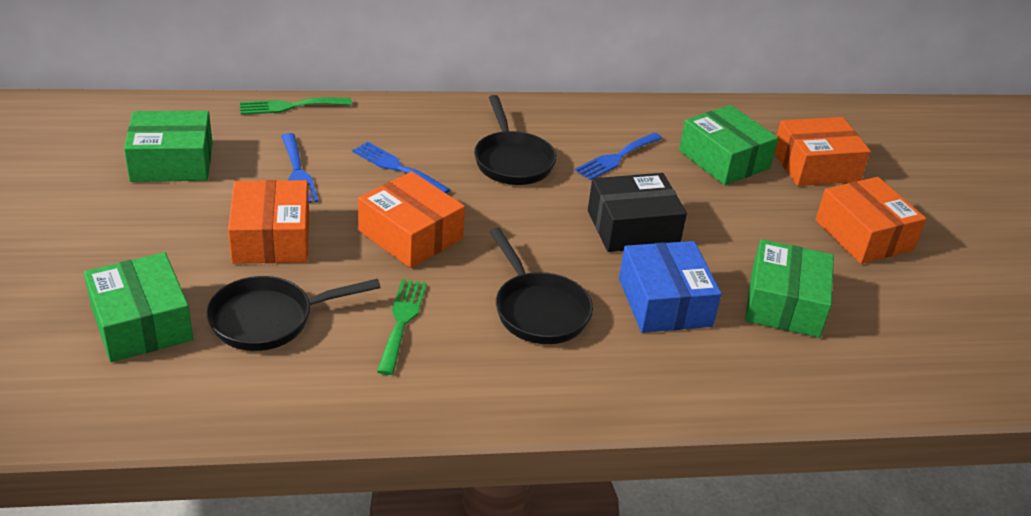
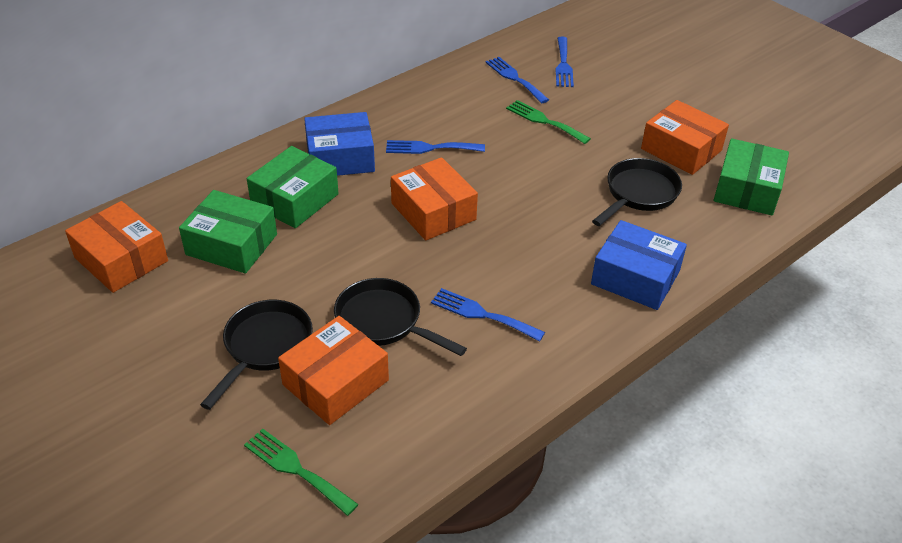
black box: [588,173,687,252] = 1 -> none = 0
blue box: [619,241,721,333] = 1 -> [304,112,375,176] [591,220,687,310] = 2
blue fork: [281,133,318,203] [352,142,451,194] [575,133,662,180] = 3 -> [386,140,485,154] [431,288,545,341] [485,57,549,104] [555,37,574,87] = 4
green box: [84,252,193,362] [124,111,213,182] [679,105,778,185] [745,239,834,338] = 4 -> [179,190,277,274] [247,146,339,228] [714,138,789,215] = 3

